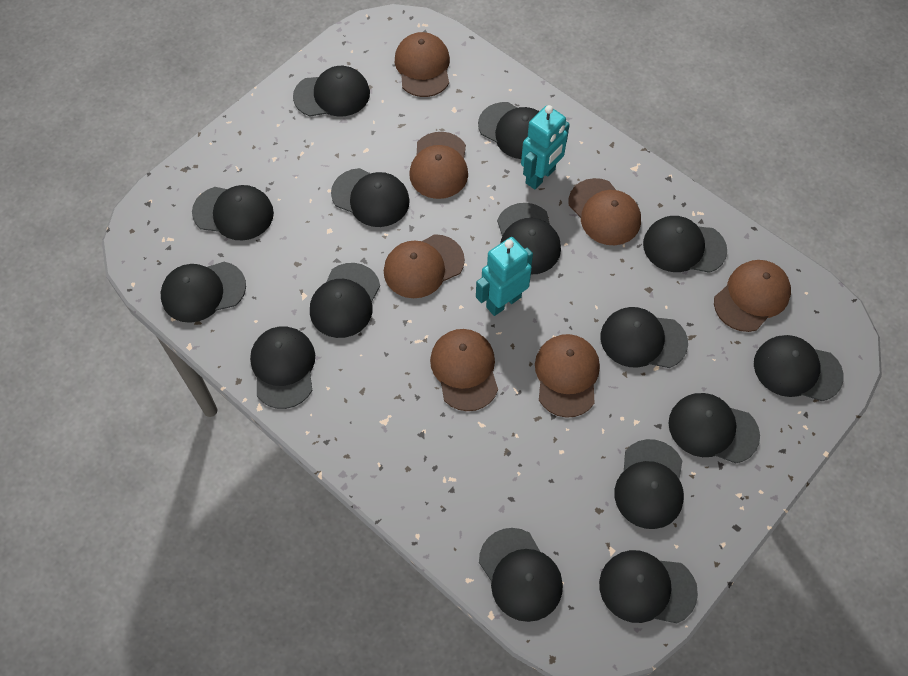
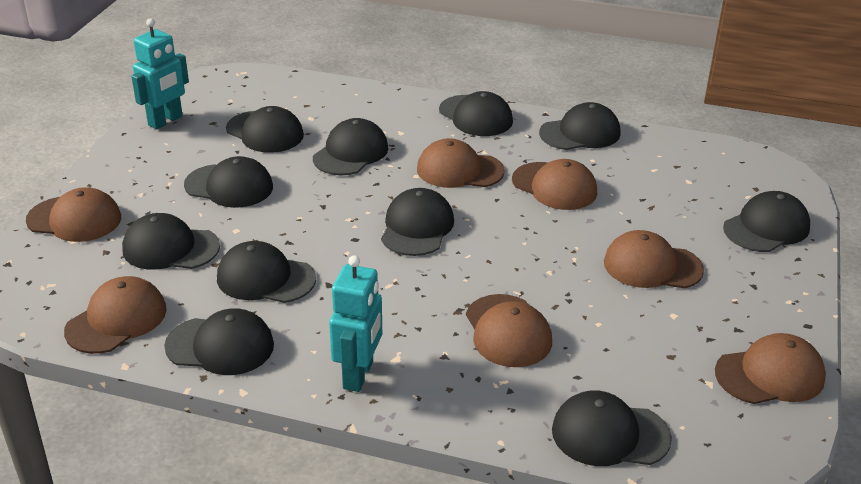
black cap: [161,262,246,323] [192,185,274,241] [250,326,315,409] [293,66,370,116] [310,263,380,338] [331,168,410,227] [478,102,540,159] [479,528,563,622] [497,203,561,275] [599,550,698,623] [600,307,688,368] [614,439,684,529] [643,216,727,273] [668,393,760,463] [754,335,844,401] = 15 -> [122,213,220,270] [164,308,274,375] [184,156,273,208] [217,241,316,303] [226,106,304,153] [313,118,388,175] [381,188,454,256] [439,91,513,136] [539,102,621,150] [552,390,672,466] [723,191,810,252] = 11

